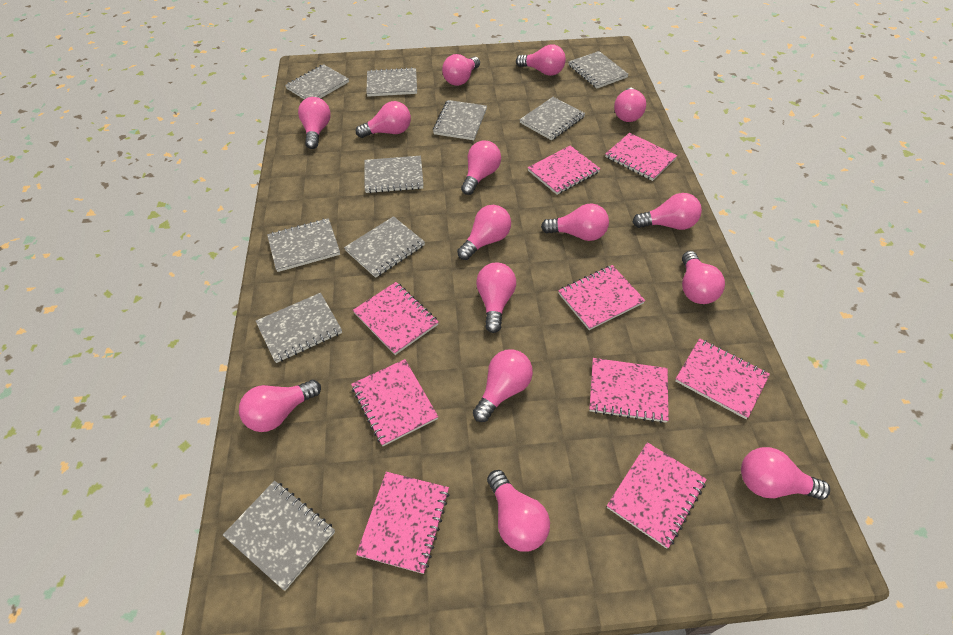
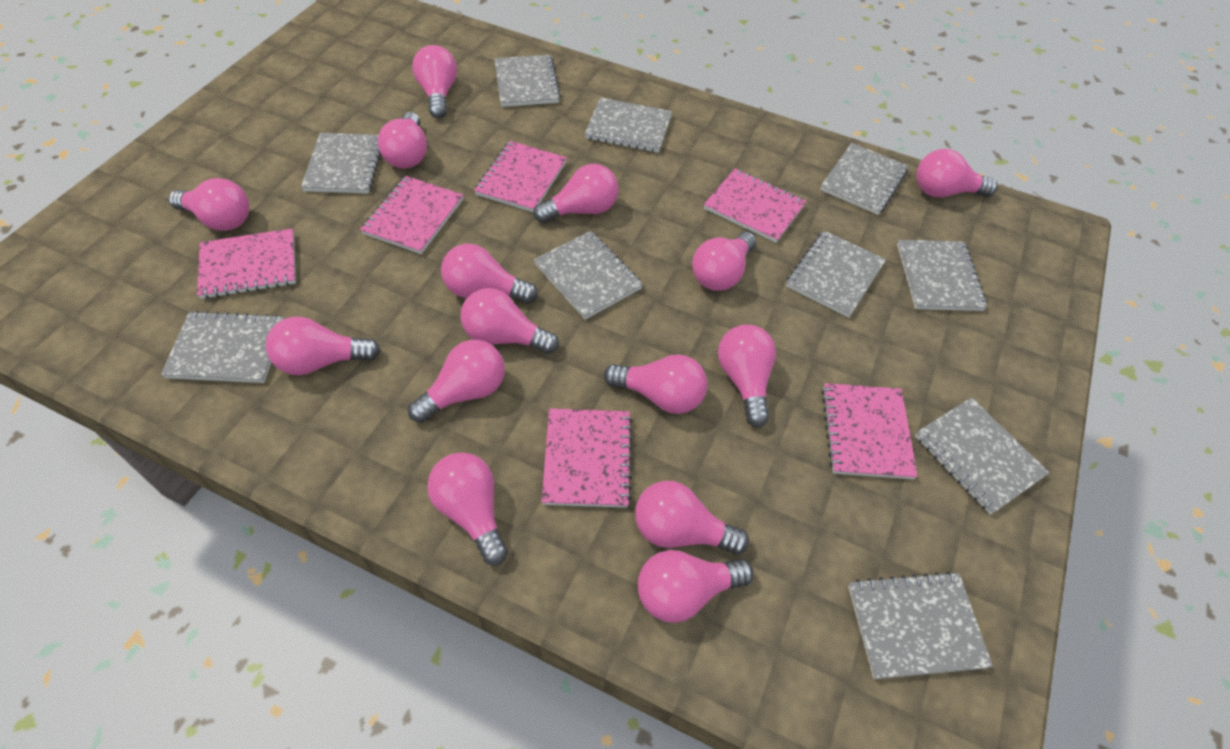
pink notebook: [351,359,438,446] [353,282,438,355] [356,472,450,574] [528,145,601,195] [558,265,645,330] [589,358,669,423] [605,133,677,181] [607,442,707,549] [675,338,770,419] = 9 -> [197,228,296,299] [360,176,463,254] [474,141,567,212] [542,408,632,508] [704,169,806,243] [822,383,918,479] = 6

